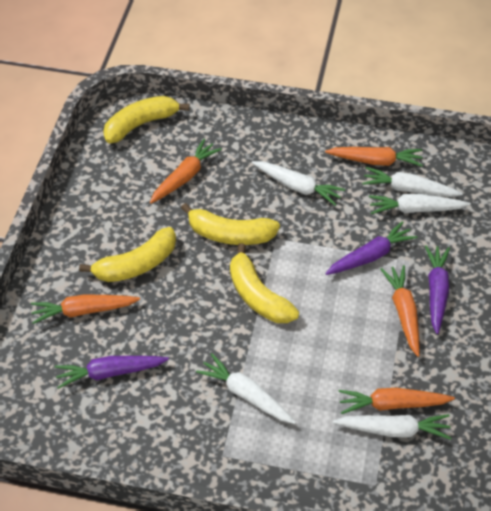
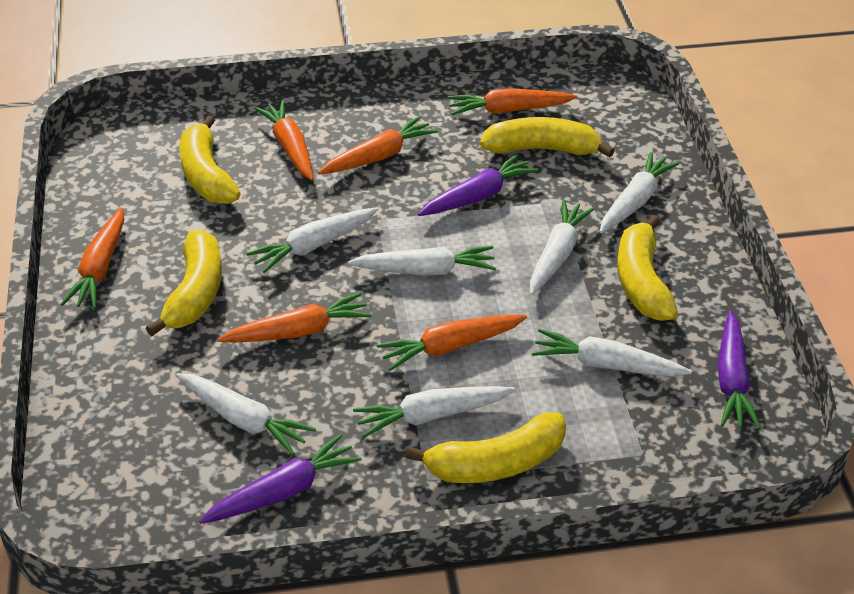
orange carrot: [31,294,140,324] [150,139,222,204] [325,147,423,167] [338,388,455,414] [380,265,420,357] = 5 -> [61,208,124,308] [217,292,372,343] [254,100,314,180] [318,116,438,175] [377,315,527,371] [447,88,577,115] = 6
white carrot: [196,353,296,424] [252,161,345,206] [333,414,451,440] [362,167,463,197] [369,194,471,214] = 5 -> [176,373,316,455] [247,207,378,273] [348,246,496,276] [353,386,515,438] [530,200,595,295] [532,329,692,377] [600,152,680,233] = 7
yellow banana: [79,227,176,282] [103,96,190,143] [181,203,280,245] [230,243,299,323] = 4 -> [146,229,222,336] [179,116,241,204] [405,412,566,483] [480,117,615,157] [617,215,678,321] = 5

